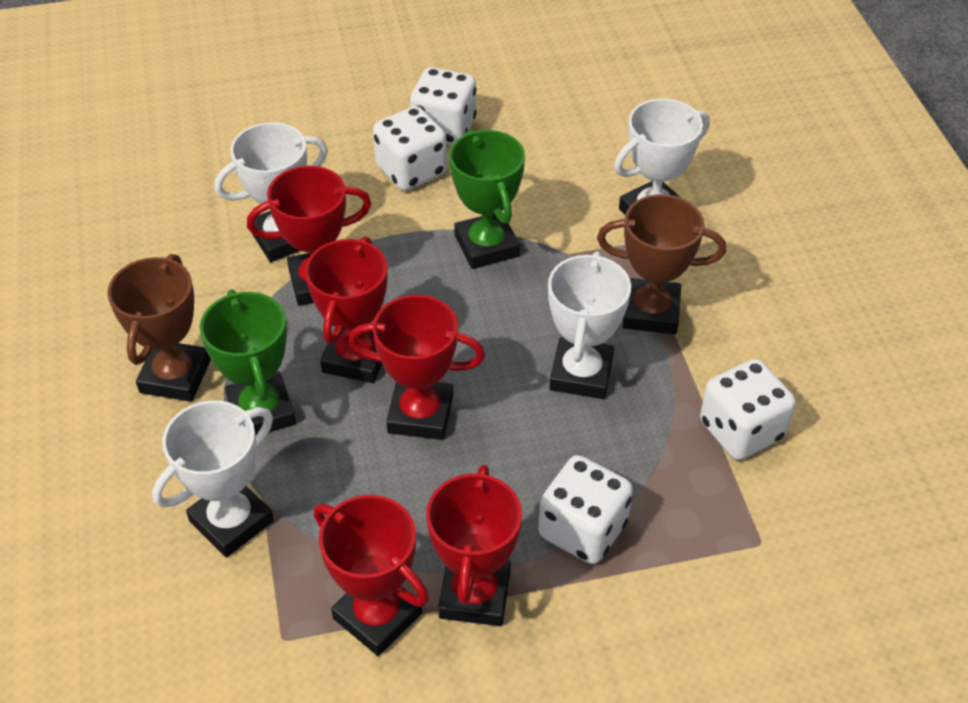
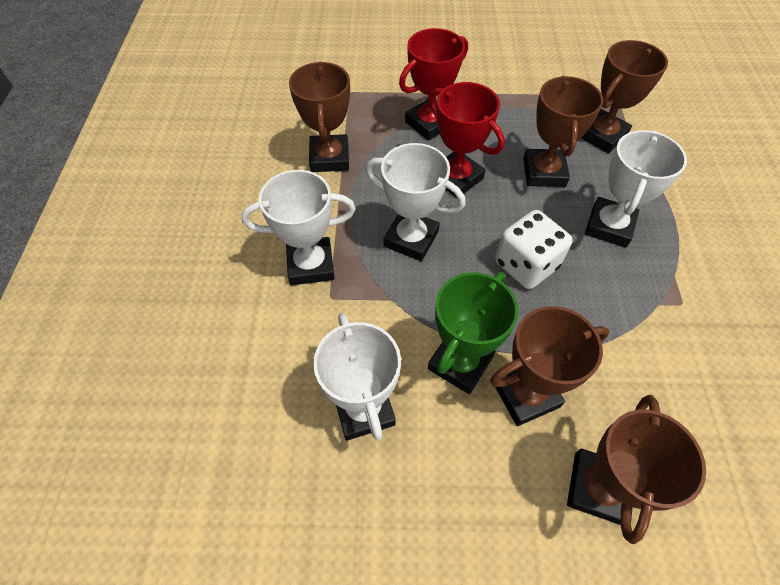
brown trophy: [107,254,211,402] [597,194,726,334] = 2 -> [289,62,350,172] [490,306,609,426] [523,76,603,187] [567,395,706,544] [581,40,668,154] = 5
green trophy: [200,289,296,436] [449,130,525,269] = 2 -> [428,272,518,394] = 1
red trophy: [247,166,371,306] [305,236,387,383] [314,495,429,656] [349,295,485,440] [426,465,522,626] = 5 -> [399,28,468,141] [429,82,505,198] = 2
white dice: [373,106,447,191] [410,67,477,145] [538,455,633,564] [700,359,796,460] = 4 -> [495,210,573,289] = 1

